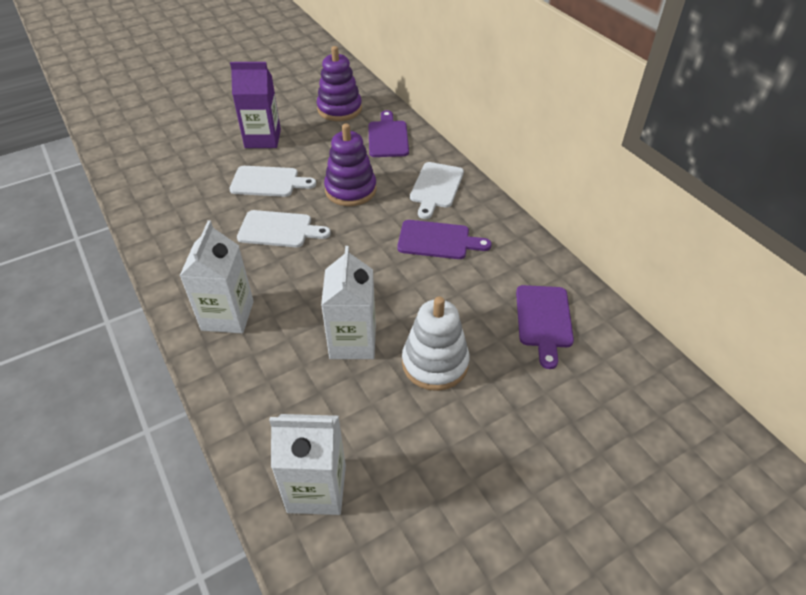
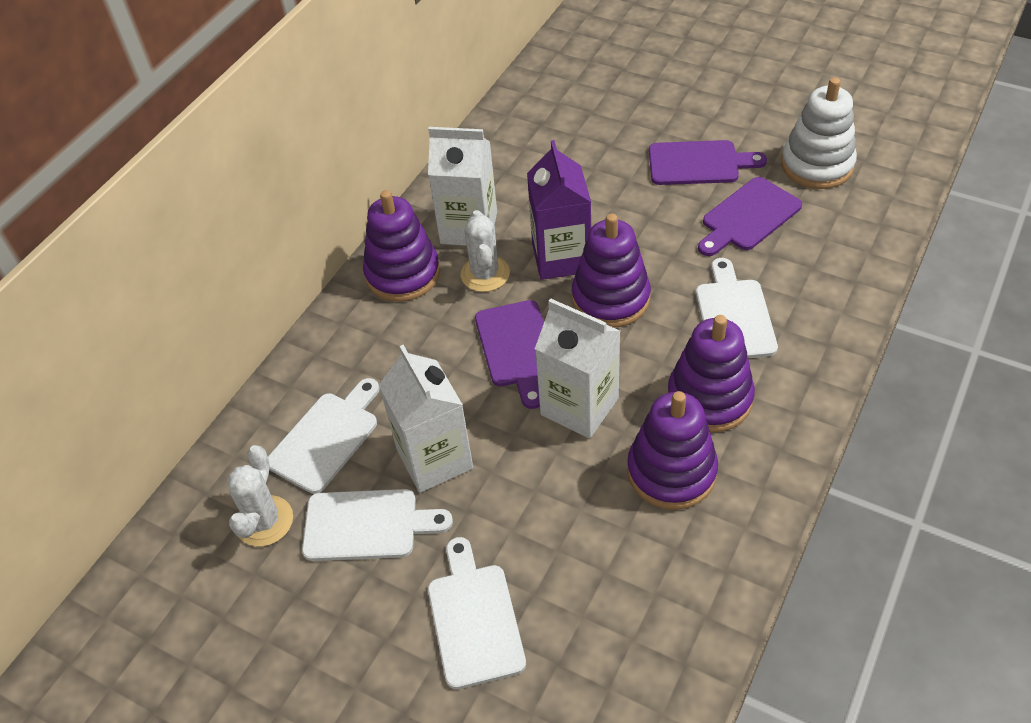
purple stacking toy: [317,46,362,121] [324,124,377,206] = 2 -> [363,190,440,302] [572,213,651,327] [627,391,718,510] [667,315,755,432] = 4
white cactus: none = 0 -> [227,445,293,547] [461,210,510,292] = 2
white cutting board: [230,166,316,197] [237,210,331,247] [410,162,464,219] = 3 -> [268,378,379,494] [302,489,453,561] [428,537,526,689] [696,258,778,358] = 4

